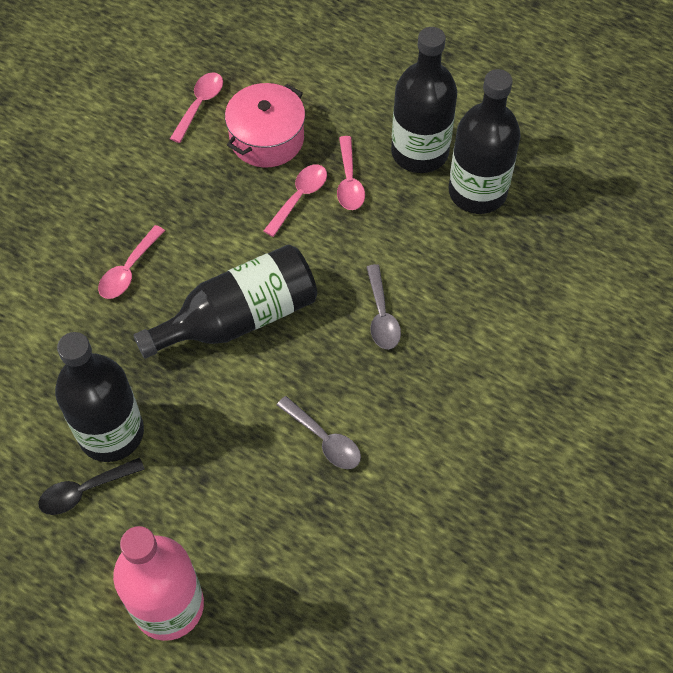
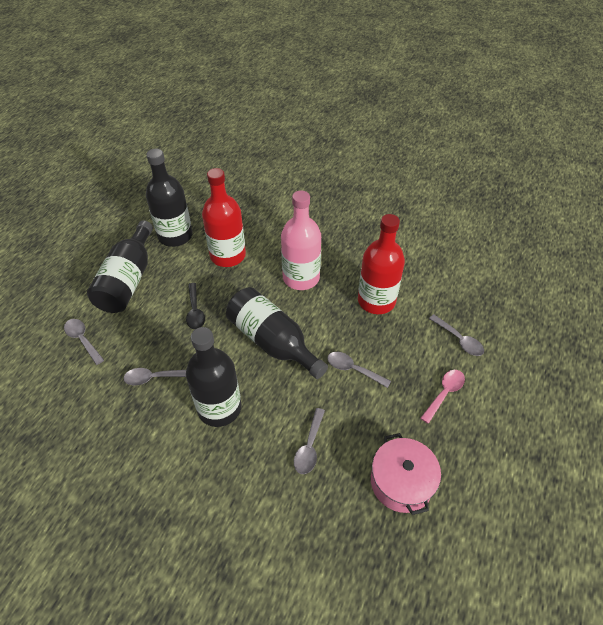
grey spoon: [277,396,361,469] [367,264,401,349] = 2 -> [64,319,104,365] [123,368,186,385] [294,408,325,474] [327,352,391,388] [429,314,484,356] = 5
pink spoon: [98,225,165,299] [170,72,223,143] [264,164,327,237] [337,136,365,210] = 4 -> [421,370,465,424] = 1
red bottle: none = 0 -> [202,168,246,267] [358,214,405,314] = 2

